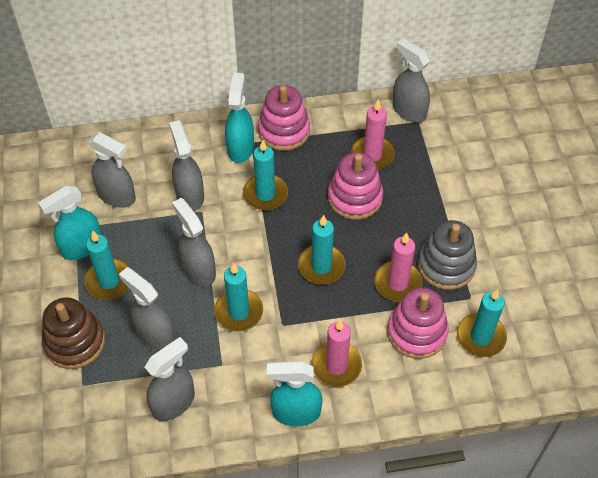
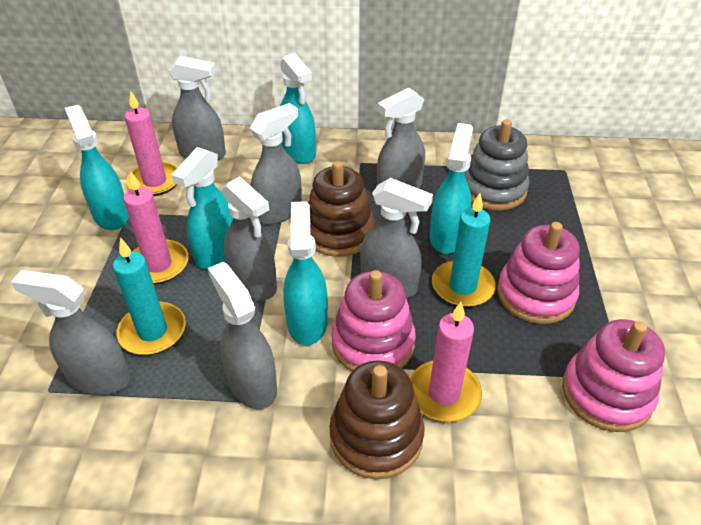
brown stacking toy: [42,297,105,369] = 1 -> [308,161,374,257] [330,360,424,479] = 2
grey spray bottle: [88,132,136,208] [119,267,175,351] [144,337,195,421] [169,120,204,211] [172,198,216,286] [393,38,430,123] = 6 -> [11,270,130,395] [168,56,226,160] [208,262,277,409] [222,177,277,300] [250,103,302,225] [360,178,433,298] [377,87,425,189] = 7
turquoise candle: [84,231,130,300] [214,263,263,331] [243,140,288,210] [298,215,346,284] [457,289,507,357] = 5 -> [113,238,186,355] [432,193,496,307] = 2
turquoise spray bottle: [38,186,102,260] [225,72,254,163] [267,361,323,426] = 3 -> [65,105,129,230] [171,147,233,269] [280,53,316,164] [283,201,328,345] [430,123,473,254] = 5

